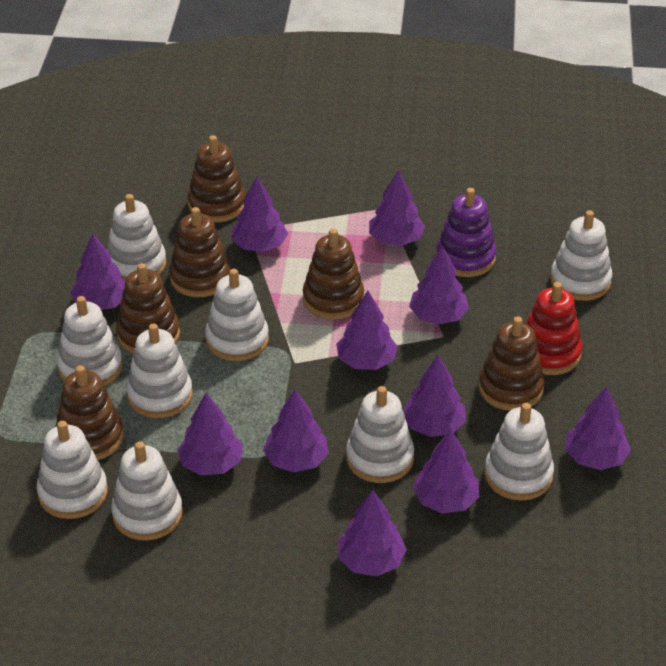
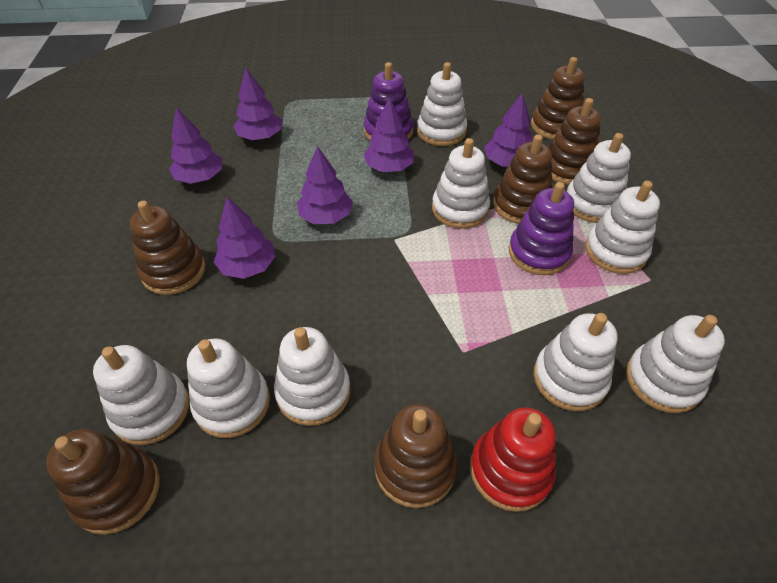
purple stacking toy: [436,188,496,277] = 1 -> [364,62,414,140] [509,182,574,275] = 2
purple tree: [70,233,125,310] [178,393,243,476] [231,176,288,252] [263,389,329,472] [336,291,398,370] [338,490,407,576] [369,170,425,246] [403,355,466,437] [409,246,469,325] [413,429,479,514] [565,387,631,470] = 11 -> [169,107,222,184] [214,197,275,279] [233,68,282,140] [297,146,353,224] [364,97,414,172] [484,93,533,167] = 6

